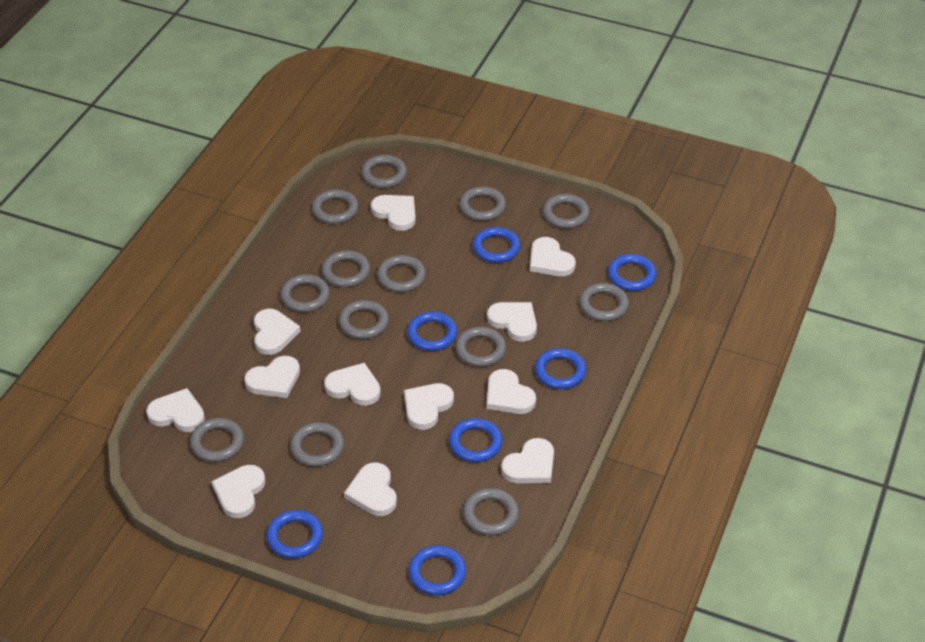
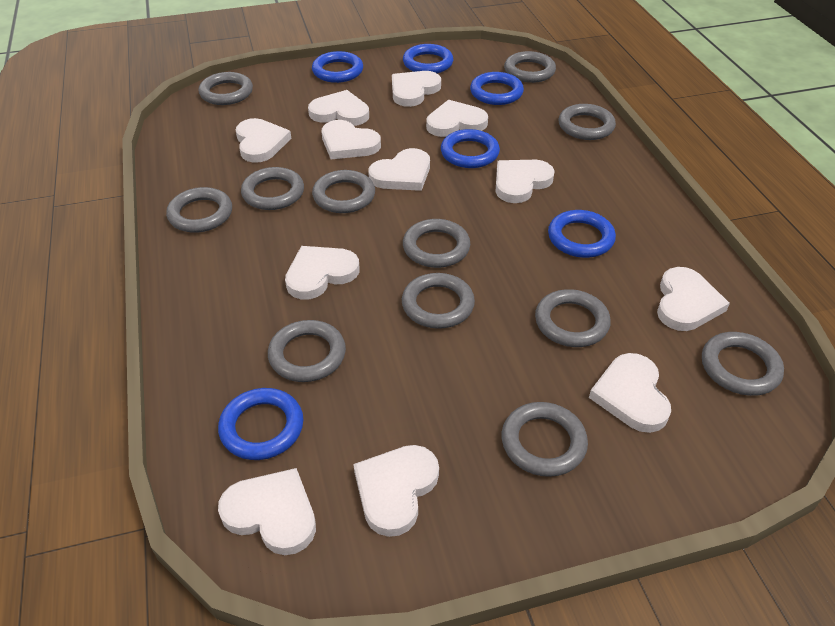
blue ring: [266,510,323,558] [407,312,457,351] [409,545,466,595] [449,418,503,462] [473,227,520,263] [535,348,586,389] [608,254,657,291] = 7 -> [218,388,303,460] [312,51,363,83] [403,44,453,73] [441,129,500,168] [470,72,524,105] [548,210,616,258] = 6
grey ring: [190,418,244,462] [280,274,330,312] [290,422,344,467] [312,189,359,224] [321,250,370,287] [339,300,389,339] [361,155,407,188] [377,255,426,292] [455,327,506,367] [459,186,506,221] [463,488,519,535] [543,194,589,228] [579,283,629,321] = 13 -> [166,187,232,233] [198,72,253,105] [241,167,304,210] [268,320,346,382] [312,170,375,213] [402,273,475,329] [403,219,470,268] [502,402,588,477] [504,51,556,83] [535,289,611,347] [559,104,616,140] [702,332,784,396] = 12

